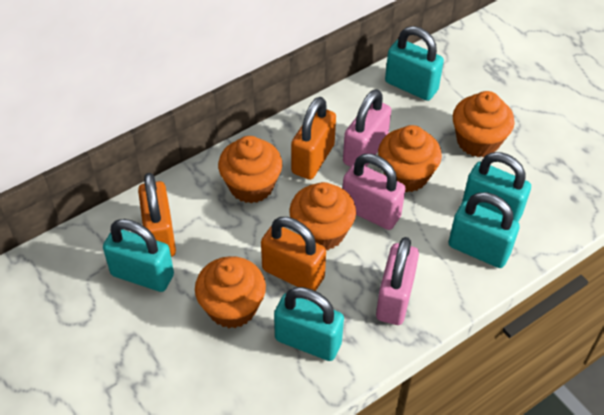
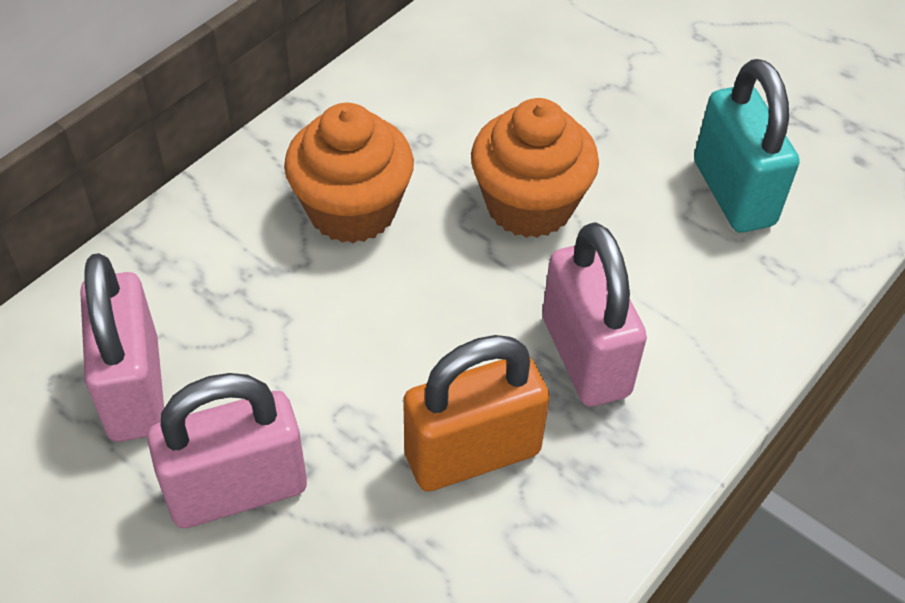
orange cupcake: [195,256,266,328] [218,136,282,203] [289,182,356,250] [378,125,442,193] [453,91,515,157] = 5 -> [284,103,414,243] [471,98,599,238] = 2
orange padlock: [138,173,176,257] [261,217,326,291] [291,97,336,180] = 3 -> [403,335,550,492] = 1
turquoise padlock: [103,219,174,292] [274,287,344,361] [385,26,444,101] [449,192,520,268] [462,152,531,222] = 5 -> [694,59,799,233] = 1

